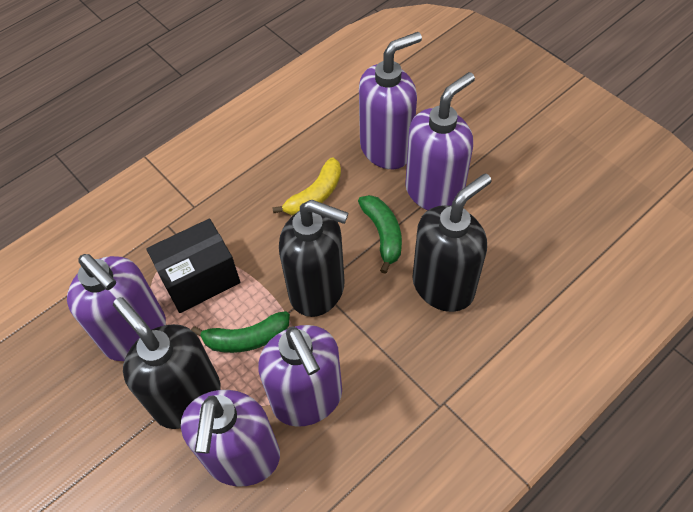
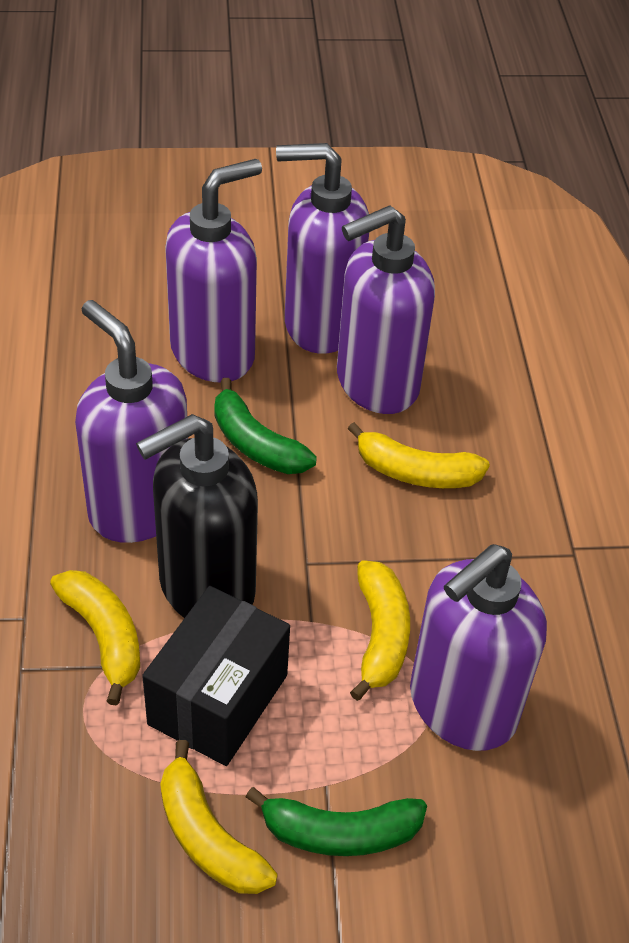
black soap dispenser: [113,297,220,429] [279,200,348,317] [412,173,492,312] = 3 -> [136,414,258,618] = 1
yellow banana: [272,157,341,215] = 1 -> [50,570,140,706] [160,740,278,894] [348,422,490,488] [350,560,410,701] = 4

